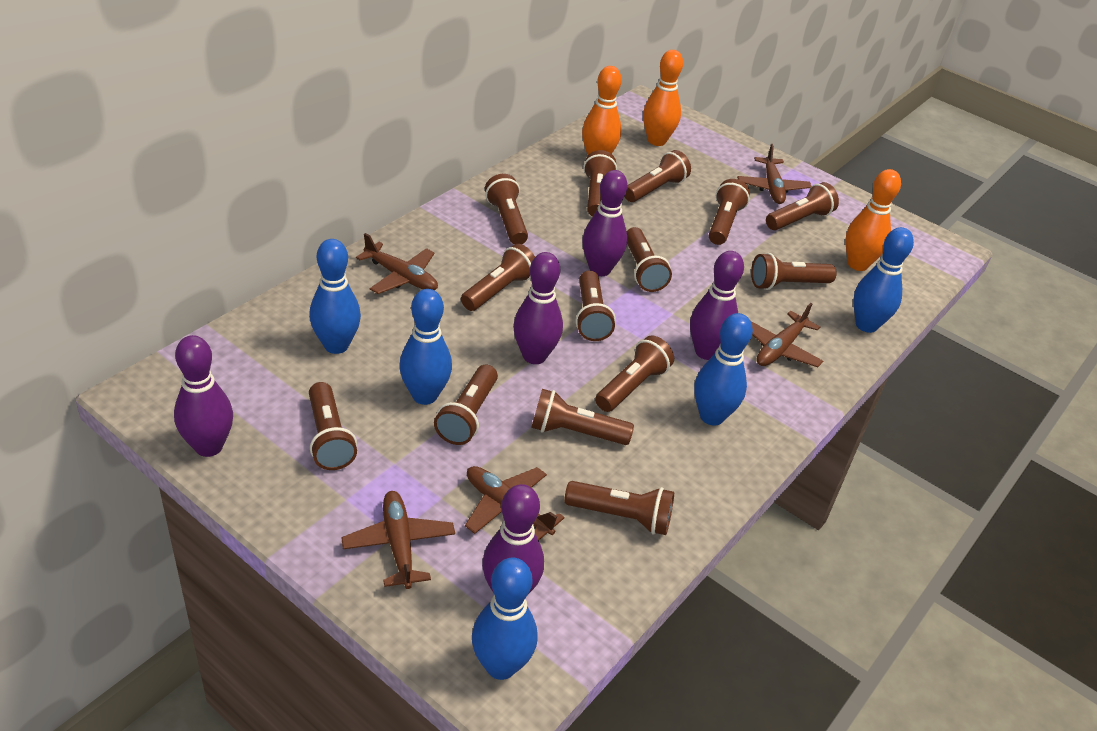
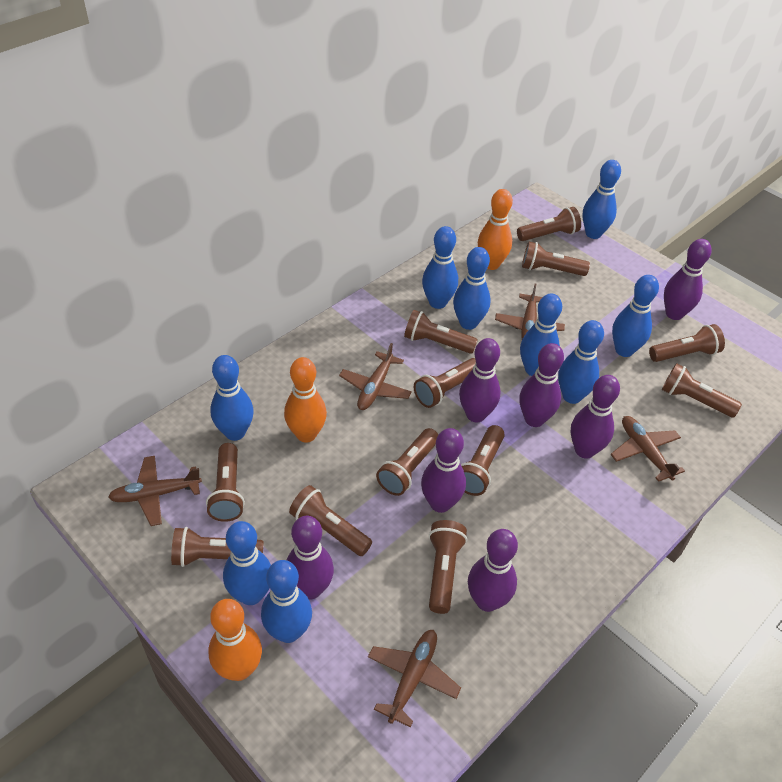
blue bowling pin: [309,239,361,354] [399,289,452,405] [472,558,537,680] [694,313,753,425] [853,227,914,333] = 5 -> [211,355,254,441] [223,521,271,605] [261,560,312,643] [422,226,458,309] [453,247,490,330] [520,294,562,376] [558,320,604,404] [583,160,621,239] [612,275,659,357] = 9
brown flashlight: [309,382,357,470] [434,365,498,445] [461,244,535,311] [485,174,528,245] [531,389,634,445] [564,481,674,535] [576,270,616,341] [584,150,617,216] [595,336,674,412] [625,150,691,202] [626,227,672,292] [709,179,750,245] [751,253,837,290] [766,182,839,230] = 14 -> [171,527,264,567] [206,443,245,522] [289,485,372,556] [376,428,438,496] [404,310,478,354] [414,358,476,408] [429,520,467,614] [461,425,505,496] [517,207,581,241] [522,242,590,276] [649,324,725,362] [662,363,742,417] = 12
purple bowling pin: [174,335,233,457] [482,484,544,593] [513,252,563,364] [582,170,628,276] [690,251,744,360] = 5 -> [287,516,334,600] [421,428,466,513] [459,338,501,422] [468,529,518,612] [519,343,564,427] [571,375,620,458] [664,239,712,320] = 7

